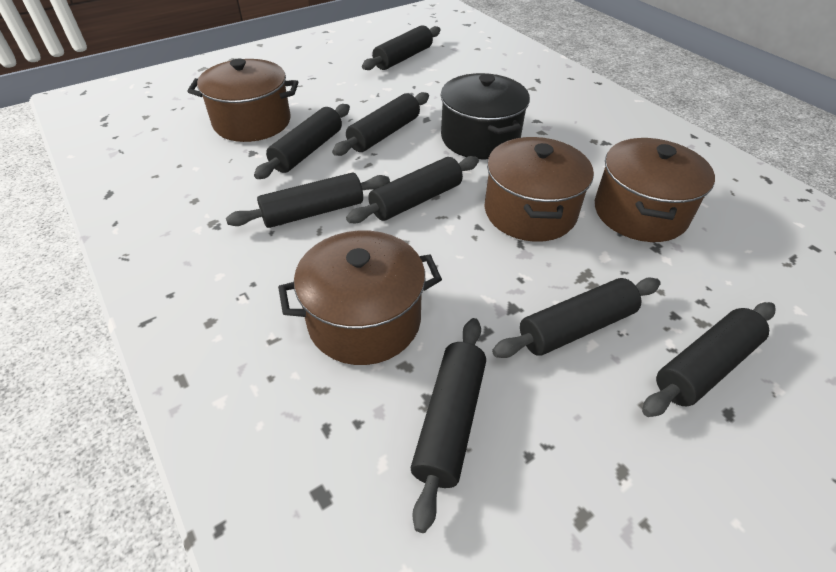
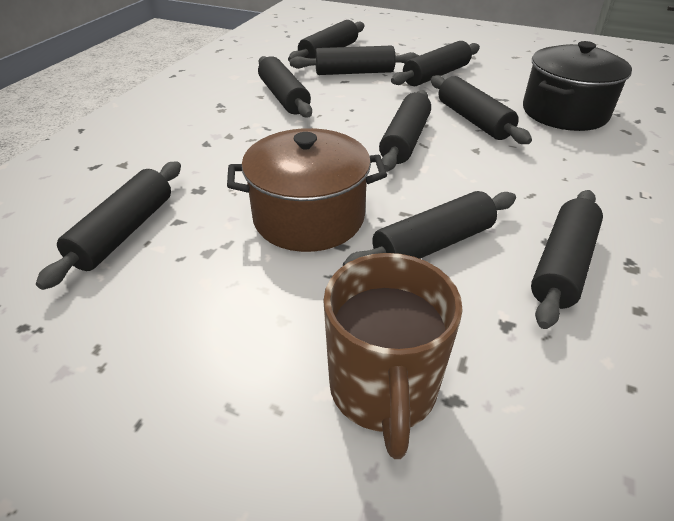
black rolling pin: [226,172,390,228] [254,104,350,179] [332,92,429,156] [346,156,479,223] [362,25,441,70] [411,318,486,533] [492,277,661,358] [642,302,775,417] = 8 -> [36,161,181,290] [258,56,312,117] [288,20,365,62] [290,46,419,75] [343,191,516,266] [379,90,431,171] [391,41,480,86] [431,75,532,144] [531,190,603,329] = 9
brown mug: none = 0 -> [323,253,463,459] = 1
brown pot: [187,59,298,142] [278,230,442,365] [484,137,594,242] [595,138,715,242] = 4 -> [227,128,387,252] = 1

